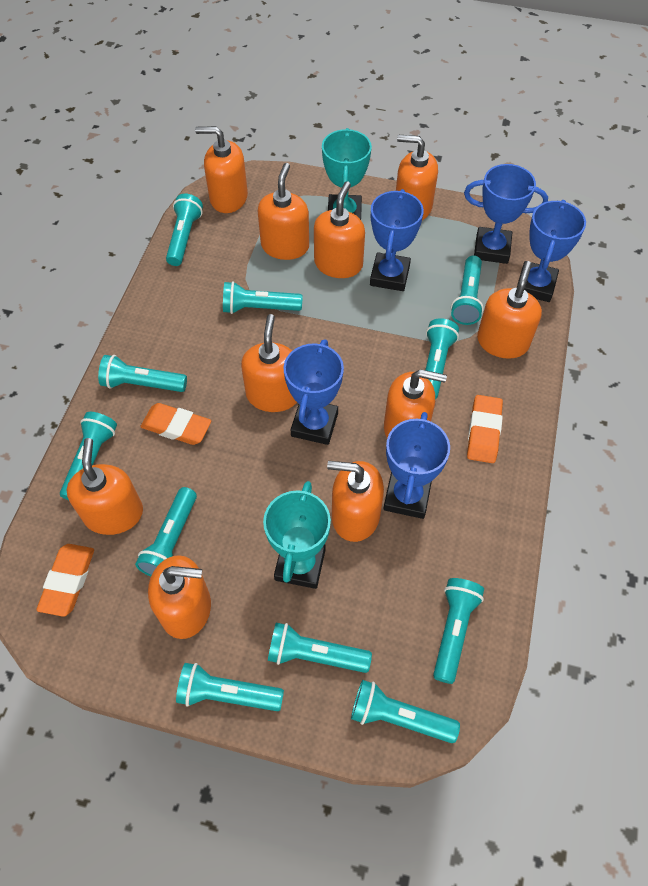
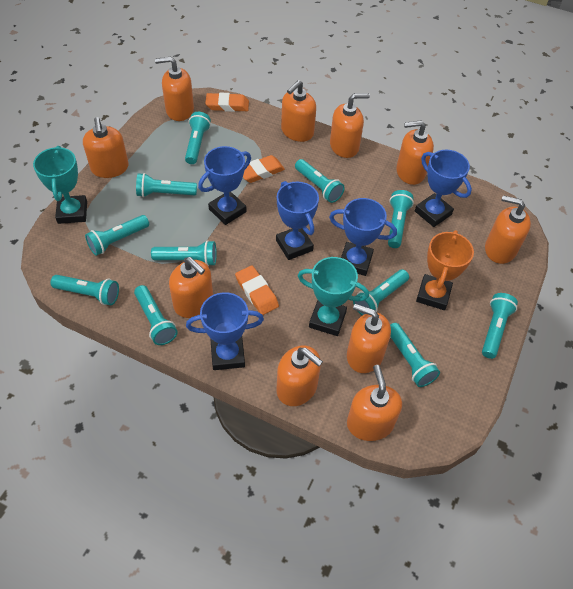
orange trophy: none = 0 -> [416,230,474,310] = 1

